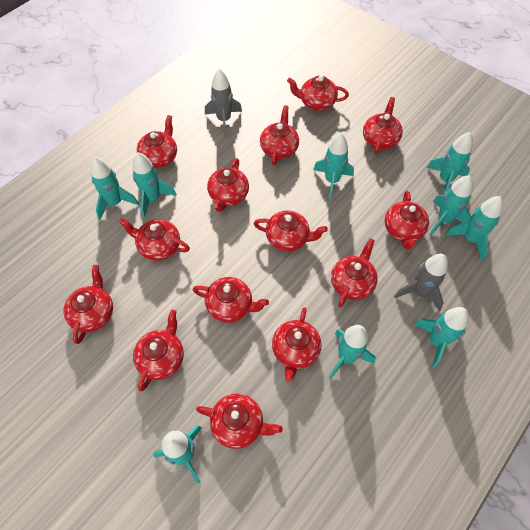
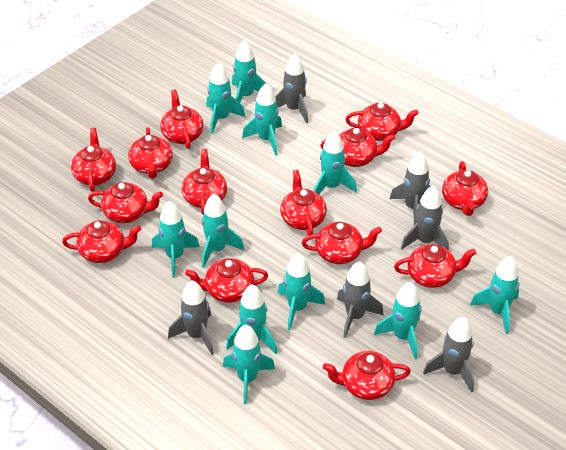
grey rocket: [205,69,242,136] [394,254,448,311] = 2 -> [168,280,214,355] [275,53,308,123] [337,261,384,338] [390,152,431,225] [401,185,449,251] [423,317,474,393] = 6
turquoise rocket: [91,157,139,220] [132,152,177,218] [153,425,202,484] [313,133,354,200] [329,325,376,379] [414,307,469,368] [427,132,473,195] [429,175,473,236] [445,196,503,260] = 9 -> [152,201,200,278] [202,193,244,268] [206,62,245,134] [223,325,275,404] [226,284,278,354] [232,40,268,103] [242,83,282,155] [278,253,325,330] [314,131,357,194] [374,282,421,359] [470,256,519,334] = 11

